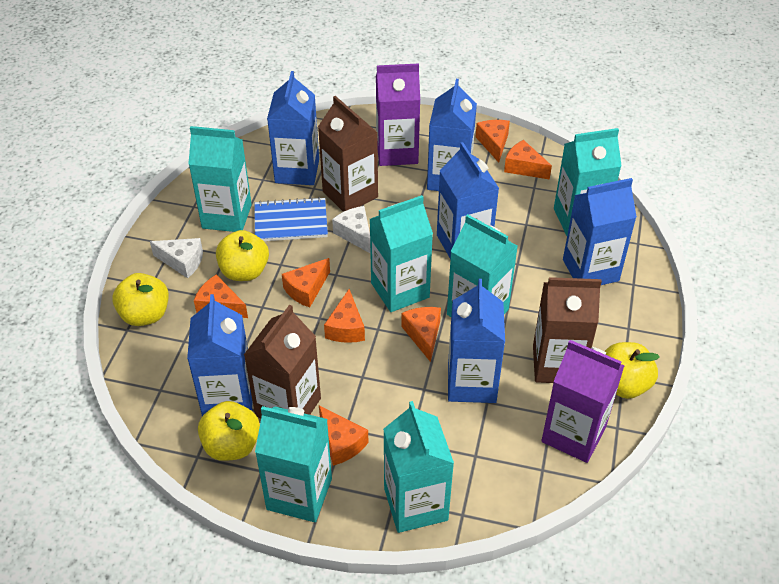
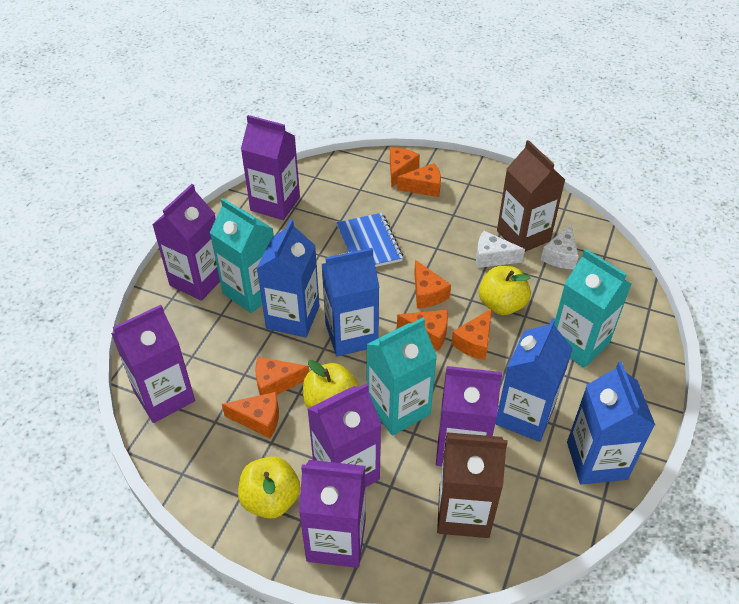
blue carton: [187,294,252,416] [267,71,319,185] [427,79,477,191] [437,142,499,259] [448,279,505,403] [563,178,637,285] = 6 -> [256,219,320,338] [322,248,379,356] [495,318,573,442] [567,362,655,484] = 4
brown carton: [244,304,321,418] [318,96,378,212] [533,277,602,383] = 3 -> [437,432,507,538] [497,140,565,252] = 2
purple carton: [376,63,420,166] [541,340,624,463] = 2 -> [111,305,195,423] [152,184,220,301] [241,115,300,220] [299,460,366,568] [307,383,382,487] [436,366,502,466] = 6
turquoise carton: [188,126,252,232] [255,406,332,522] [370,195,433,312] [383,401,454,533] [447,214,518,317] [554,128,622,236] = 6 -> [210,198,274,313] [366,318,437,436] [554,249,631,368] = 3
yellow apple: [112,273,169,326] [198,401,260,461] [216,230,269,281] [605,342,659,399] = 4 -> [238,456,300,519] [303,360,359,408] [479,266,531,315] = 3

